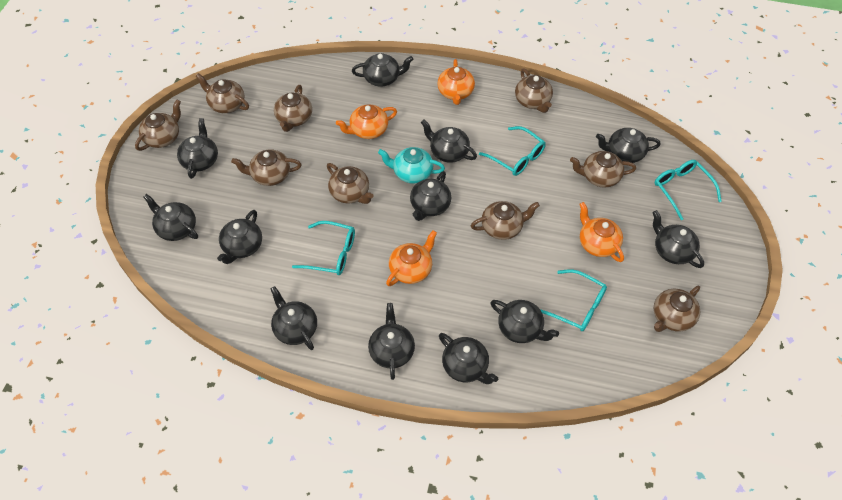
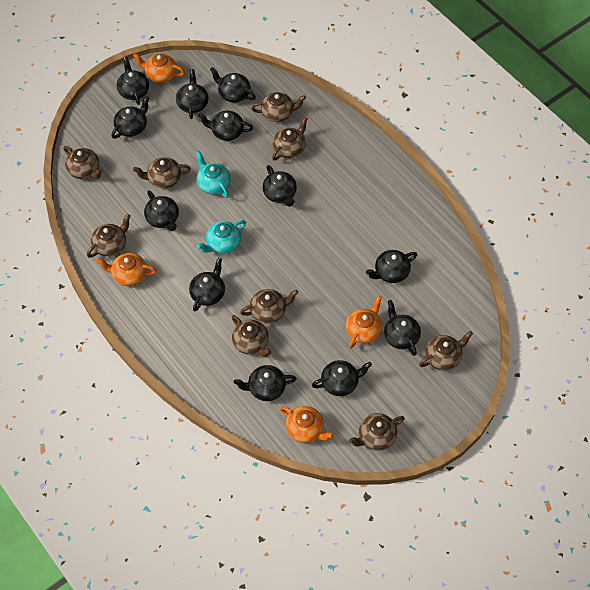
turquoise glasses: [292,221,355,275] [479,126,546,176] [540,269,607,331] [654,160,722,220] = 4 -> none = 0
turquoise teapot: [378,147,445,184] = 1 -> [196,151,231,198] [197,220,246,254] = 2

